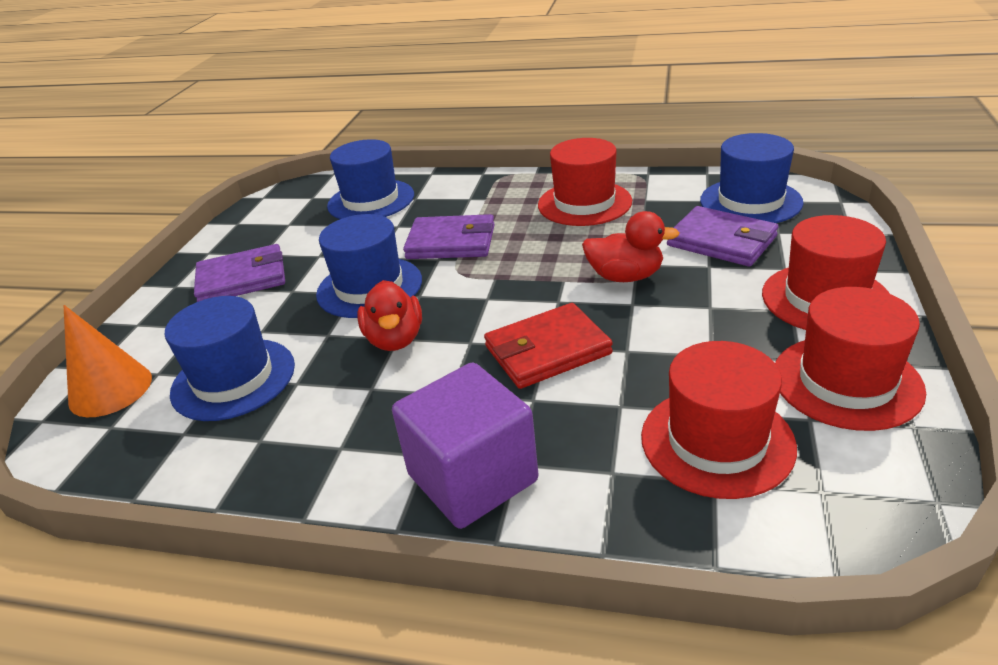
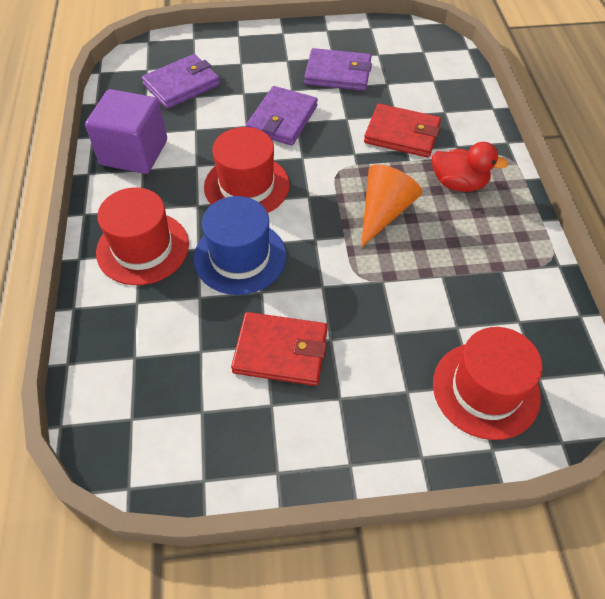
blue hat: [165,296,295,421] [316,214,422,318] [327,139,414,219] [700,133,803,223] = 4 -> [194,196,287,295] = 1
red duck: [357,280,422,351] [582,211,680,282] = 2 -> [432,142,508,192] = 1
red hat: [538,138,632,226] [641,341,797,499] [762,215,890,330] [775,287,926,431] = 4 -> [96,187,189,285] [204,127,290,213] [433,327,542,440] = 3
red wallet: [484,303,613,389] = 1 -> [231,312,328,386] [364,104,441,158] = 2

